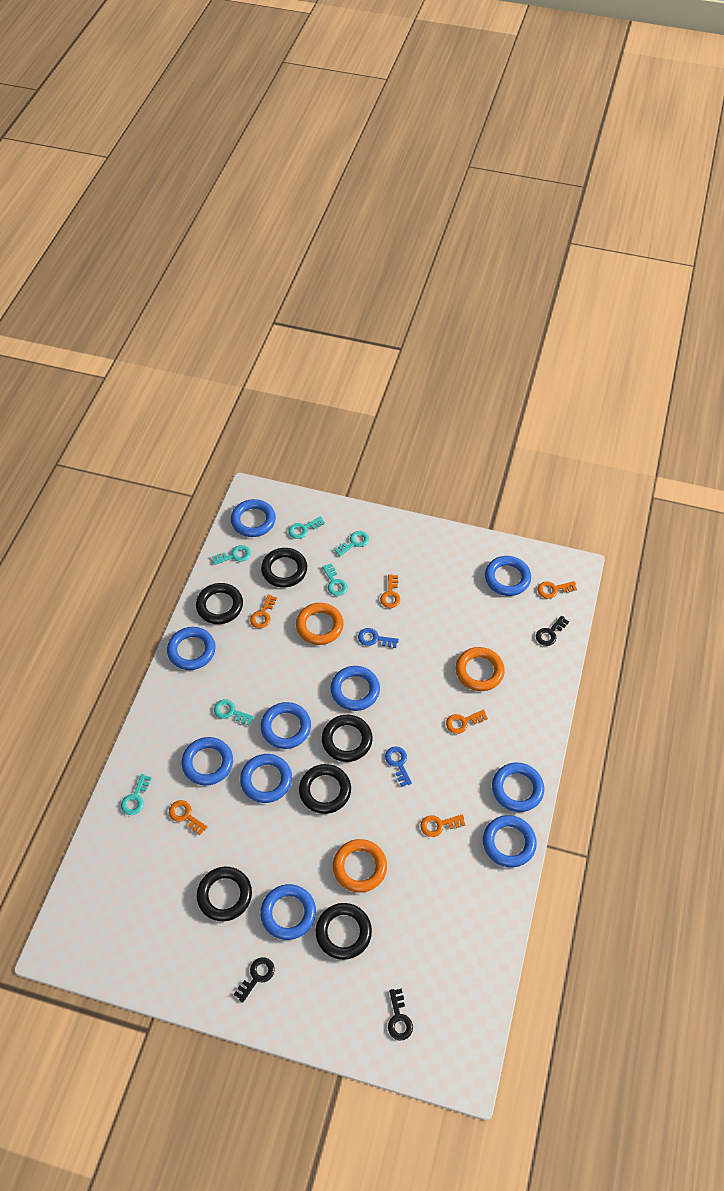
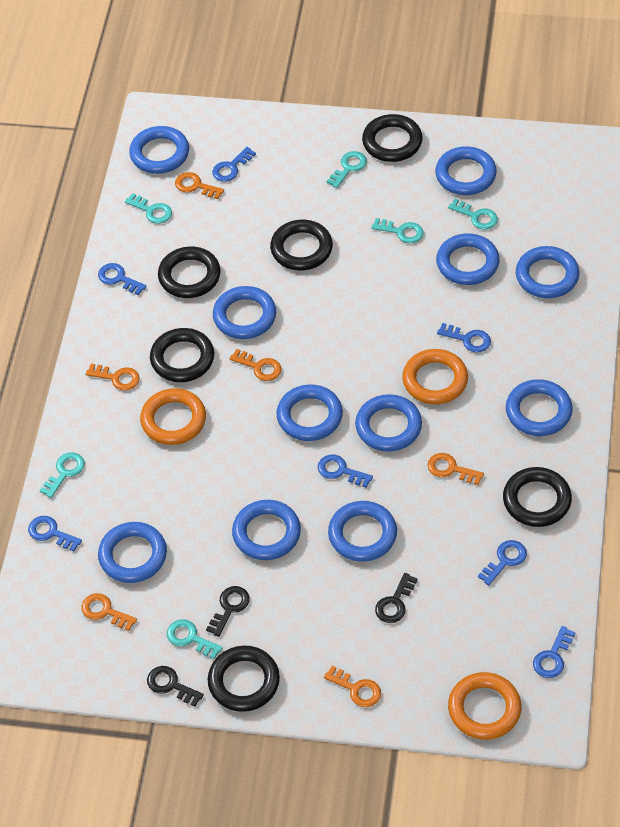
blue key: [358,628,399,648] [385,747,412,787] = 2 -> [28,516,82,551] [98,263,146,295] [212,147,256,182] [318,455,373,488] [437,323,491,352] [478,540,527,585] [533,626,575,678] = 7
blue ring: [167,627,215,670] [182,737,233,786] [231,499,276,537] [240,754,292,803] [260,884,316,940] [261,702,311,749] [331,666,380,711] [483,815,537,867] [485,556,531,596] [492,763,544,812] = 10 -> [98,522,167,583] [129,126,189,174] [213,286,276,339] [232,500,301,560] [276,384,343,441] [328,501,397,562] [355,394,422,452] [435,146,497,195] [436,233,500,285] [506,379,573,436] [516,246,579,298] = 11

